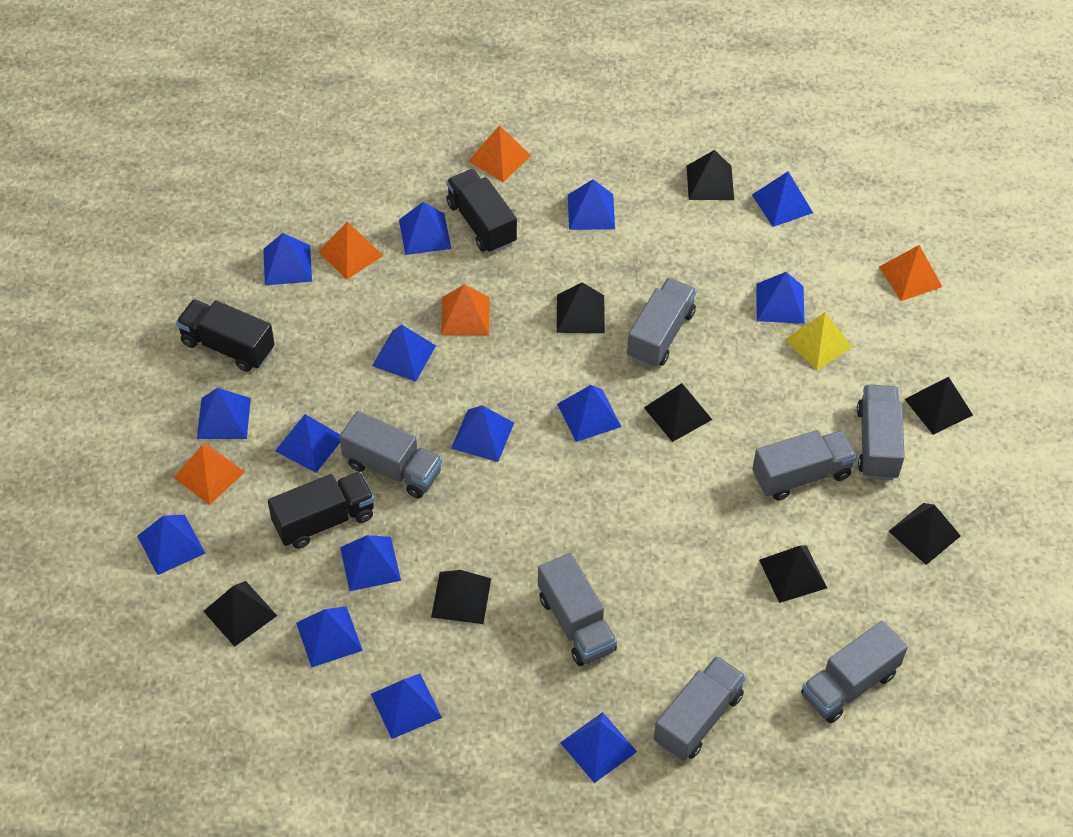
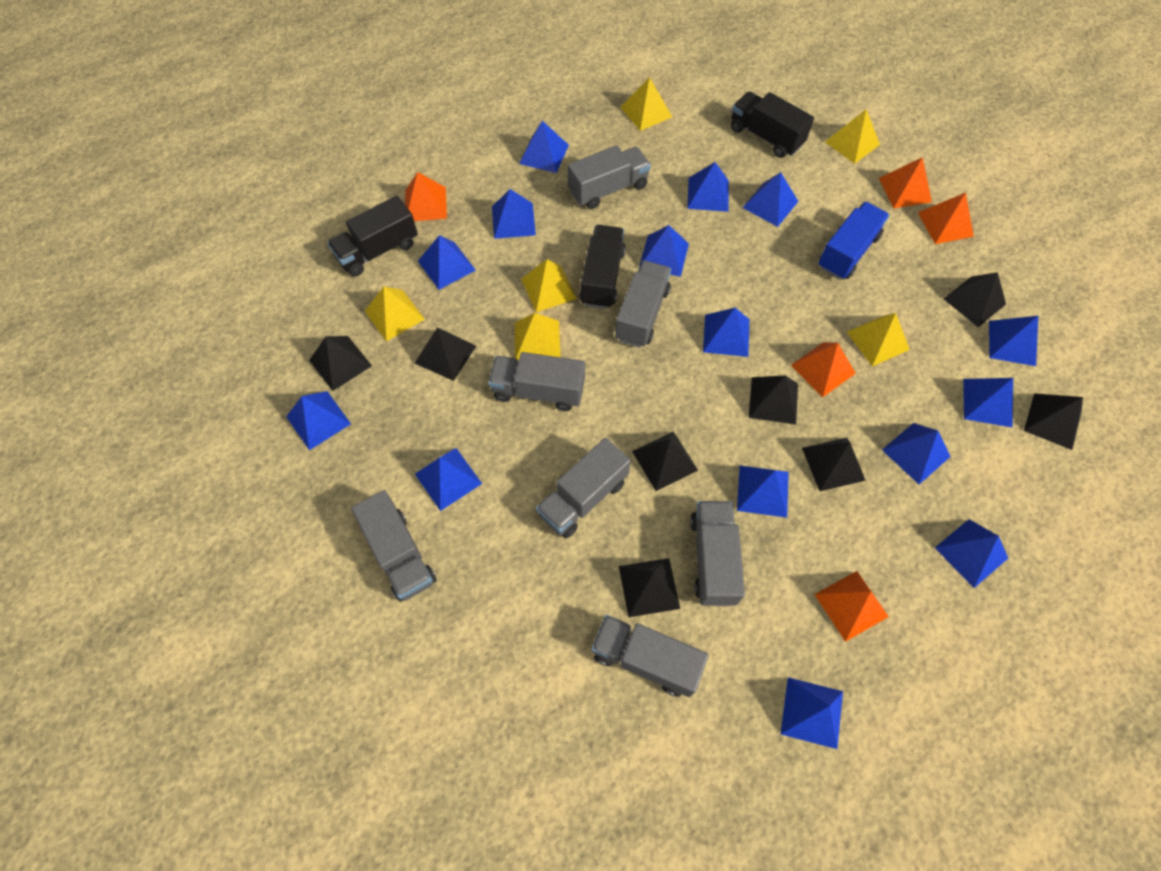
blue truck: none = 0 -> [818,202,890,279] = 1
yellow pyramid: [784,312,852,370] = 1 -> [365,287,425,341] [515,313,561,361] [521,259,577,312] [620,77,672,131] [825,109,880,164] [847,313,910,366] = 6

